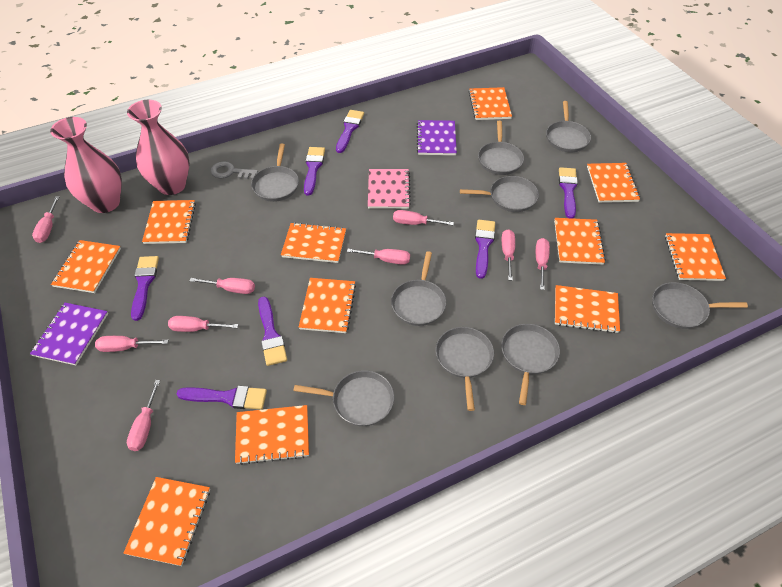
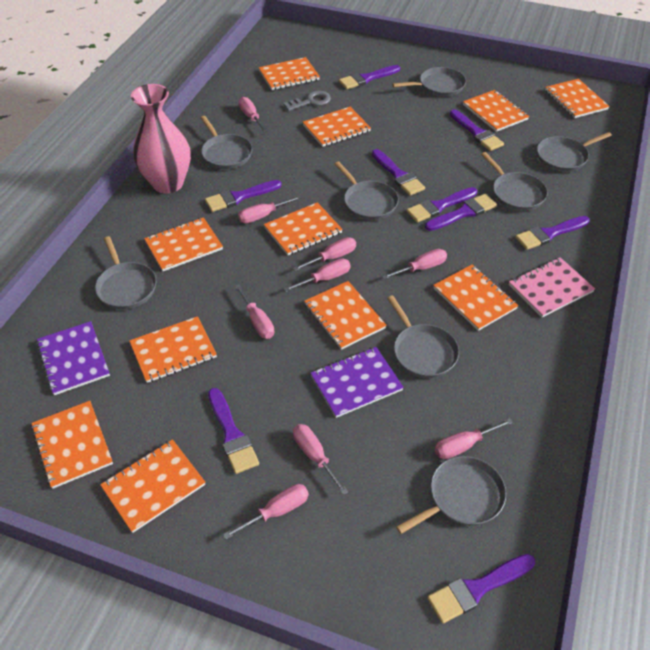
grey pan: [251,144,299,202] [294,370,394,426] [391,251,446,326] [436,327,494,411] [460,176,539,212] [478,121,524,175] [501,324,560,405] [546,101,591,152] [652,282,748,329] = 9 -> [95,236,157,310] [201,116,252,169] [335,161,399,220] [387,295,459,378] [392,67,466,97] [396,456,506,534] [481,152,548,211] [537,132,612,172] = 8
pink vase: [50,117,122,213] [127,100,190,195] = 2 -> [131,84,191,194] = 1
purple brush: [131,256,159,321] [177,386,267,410] [258,297,287,366] [304,147,325,195] [336,110,364,153] [475,220,495,279] [559,167,578,219] = 7 -> [205,180,282,212] [208,388,259,474] [339,65,400,89] [372,149,425,196] [406,187,477,223] [425,194,497,231] [427,554,535,624] [450,109,504,151] [515,216,590,250] = 9

